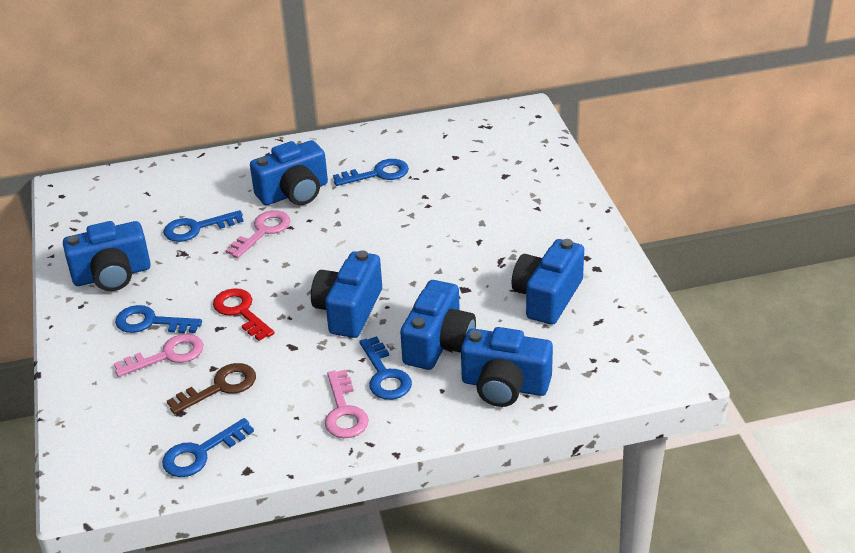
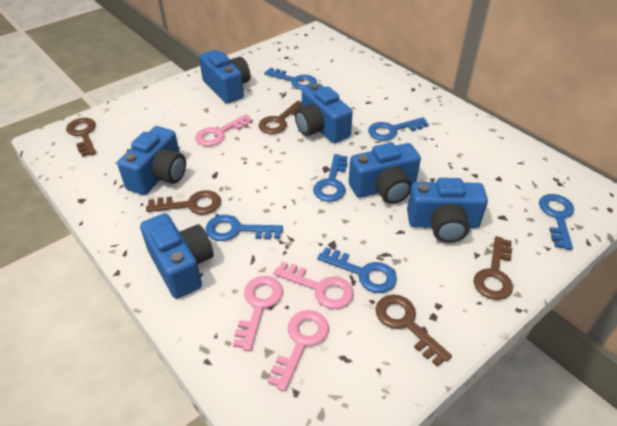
blue key: [115,305,202,334] [162,418,254,477] [164,210,244,242] [333,159,409,186] [359,336,412,400] = 5 -> [206,215,283,241] [264,68,317,90] [313,154,348,202] [317,247,397,293] [368,117,429,141] [539,194,574,250] = 6
brown key: [167,363,256,414] = 1 -> [66,118,96,157] [146,190,221,215] [259,100,302,134] [375,295,452,367] [473,236,513,300] = 5
pink key: [114,334,204,377] [226,210,291,258] [325,370,369,438] = 3 -> [195,114,253,146] [233,276,283,351] [268,310,329,392] [273,261,354,309] = 4
red key: [213,288,275,341] = 1 -> none = 0

